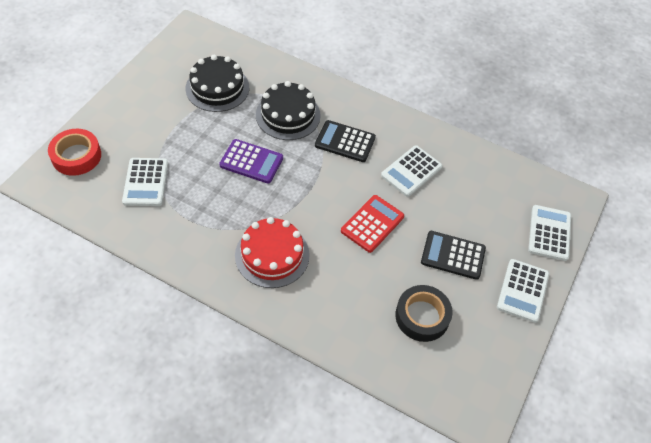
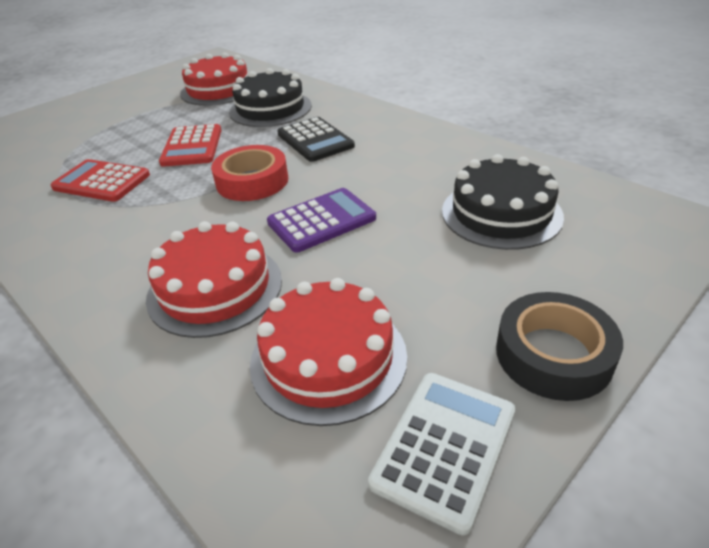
black calculator: [315,120,376,162] [421,231,486,280] = 2 -> [277,117,355,162] = 1
red cake: [235,217,309,288] = 1 -> [146,221,282,338] [180,53,248,106] [250,278,407,426] = 3
red calculator: [341,195,404,253] = 1 -> [51,159,150,202] [159,124,222,167] = 2
white calculator: [122,158,168,206] [381,145,442,197] [497,259,549,323] [528,205,571,261] = 4 -> [368,373,515,535] = 1

